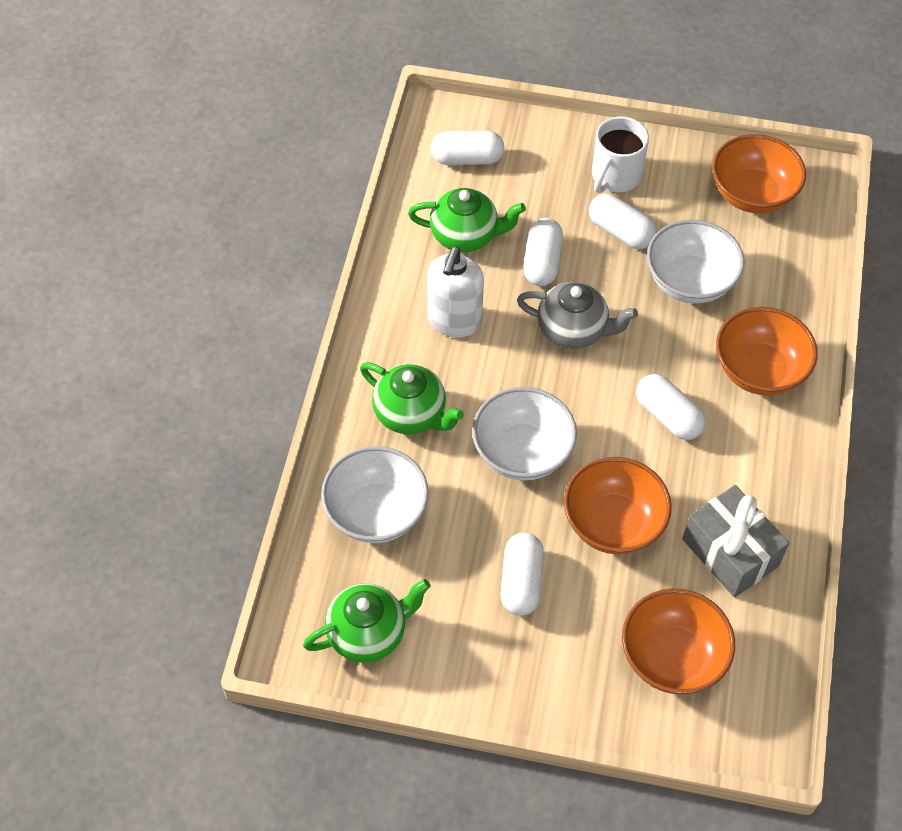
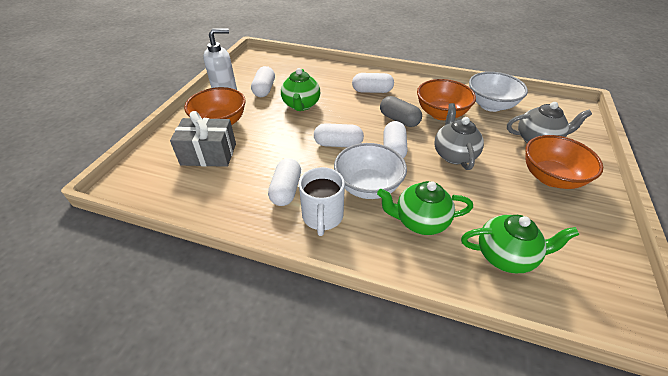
grey capsule: none = 0 -> [380,96,422,127] = 1
grey teapot: [517,282,638,349] = 1 -> [434,103,484,170] [507,102,592,143] = 2
orange bowl: [564,457,672,555] [622,588,735,694] [712,134,806,213] [716,307,818,395] = 4 -> [184,87,246,125] [417,79,476,120] [525,135,603,189] = 3
white bowl: [321,446,429,543] [472,387,577,481] [647,220,745,304] = 3 -> [334,143,407,199] [469,72,528,112] = 2

